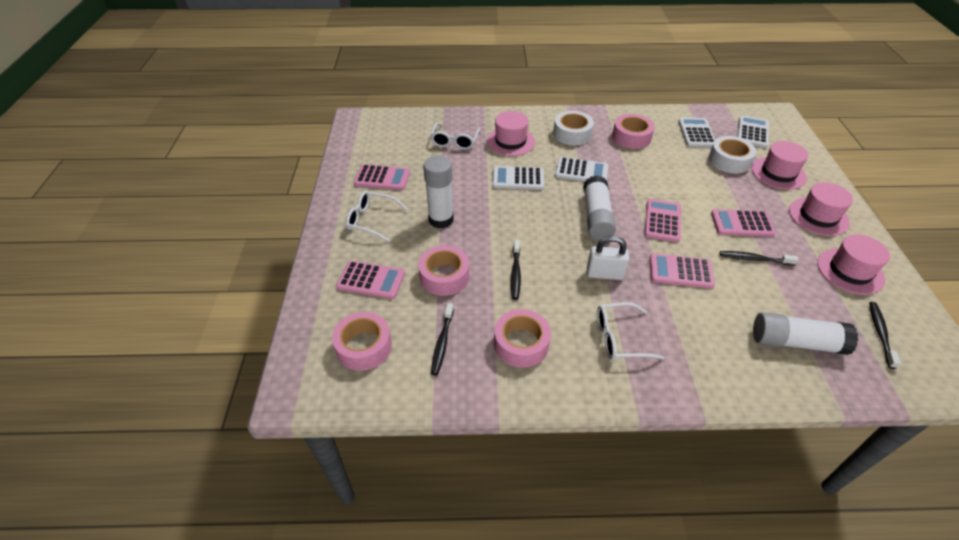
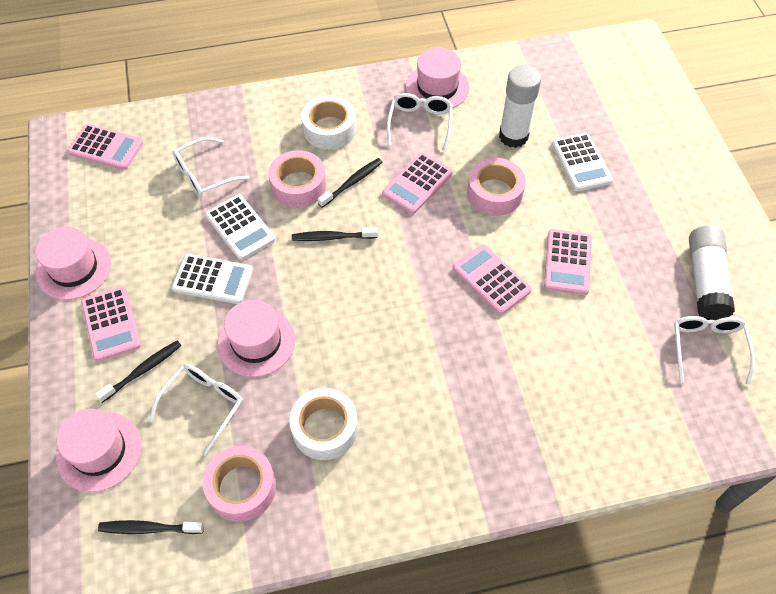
pink tape: [332,312,392,371] [418,245,469,296] [494,309,551,368] [612,114,655,149] = 4 -> [203,446,276,522] [268,150,326,208] [467,158,526,216] = 3
white calculator: [492,166,544,190] [555,157,608,182] [678,118,715,148] [737,116,769,148] = 4 -> [172,254,253,304] [205,194,275,260] [552,133,613,191] = 3
white glasses: [346,191,408,242] [430,122,481,150] [597,302,664,360] = 3 -> [150,364,243,456] [173,137,250,197] [387,93,453,151] [674,316,755,385] = 4
white glue stick: [423,156,454,228] [583,175,616,241] [753,312,858,355] = 3 -> [499,65,541,148] [689,225,735,320] = 2
white padlock: [587,236,629,280] = 1 -> none = 0

